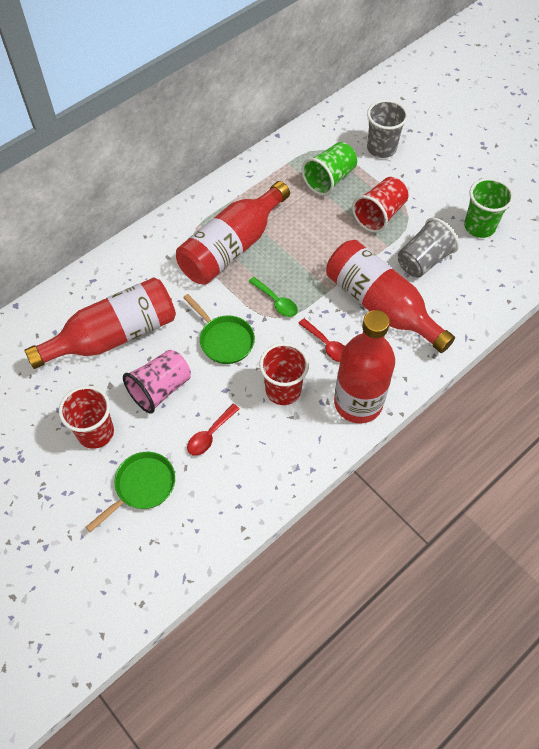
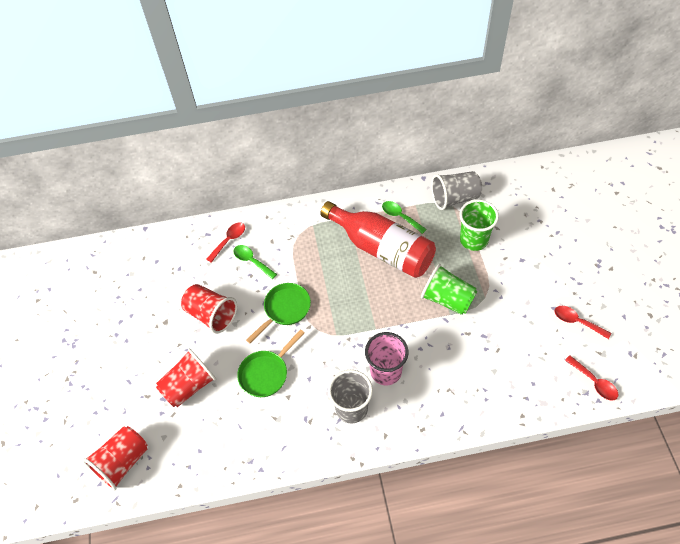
green spoon: [248,277,298,317] = 1 -> [233,245,277,279] [382,201,427,234] = 2
red bottle: [25,278,176,369] [176,181,290,285] [326,240,455,353] [334,310,395,423] = 4 -> [320,201,436,278] = 1
red spoon: [187,404,240,456] [298,318,345,362] = 2 -> [206,222,245,263] [555,306,611,339] [565,355,618,401] = 3

